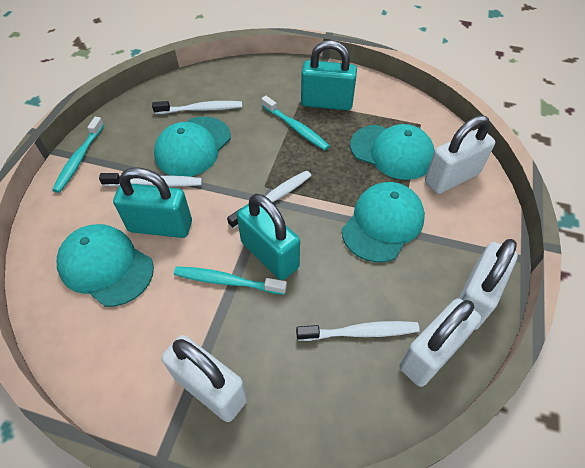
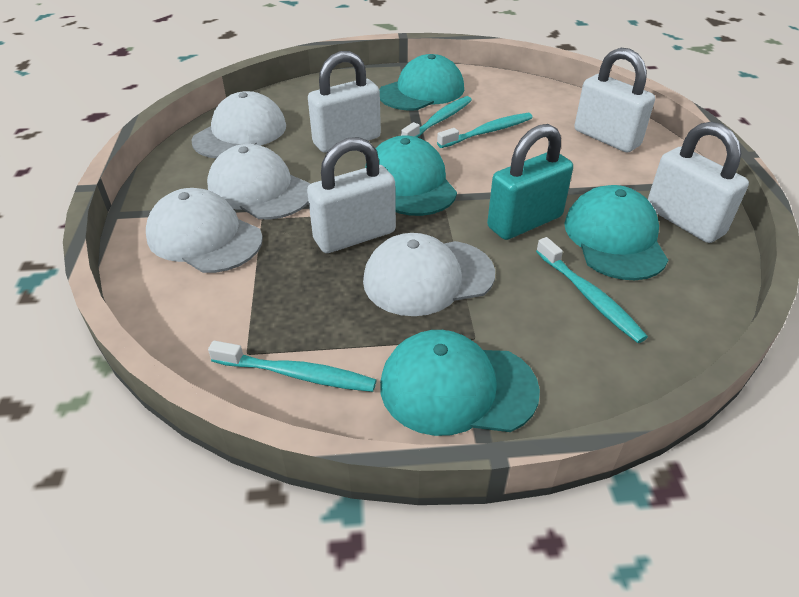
turquoise padlock: [113,168,192,238] [237,194,300,280] [301,40,357,111] = 3 -> [487,124,573,240] = 1
turquoise toothbrush: [52,117,104,193] [174,266,287,295] [261,96,329,150] = 3 -> [208,341,376,392] [401,96,472,138] [437,113,533,148] [536,237,648,343] = 4
white cap: none = 0 -> [146,188,263,273] [191,91,286,158] [207,144,311,220] [363,233,495,316] = 4
white toothbrush: [99,173,202,187] [152,101,242,114] [227,170,311,229] [296,321,420,341] = 4 -> none = 0

